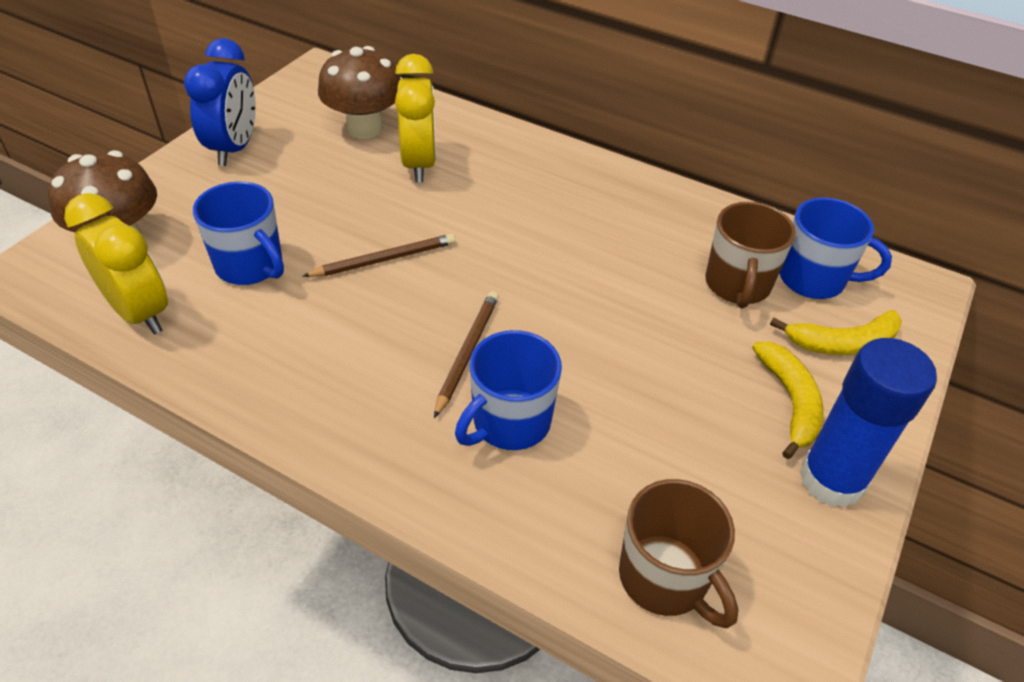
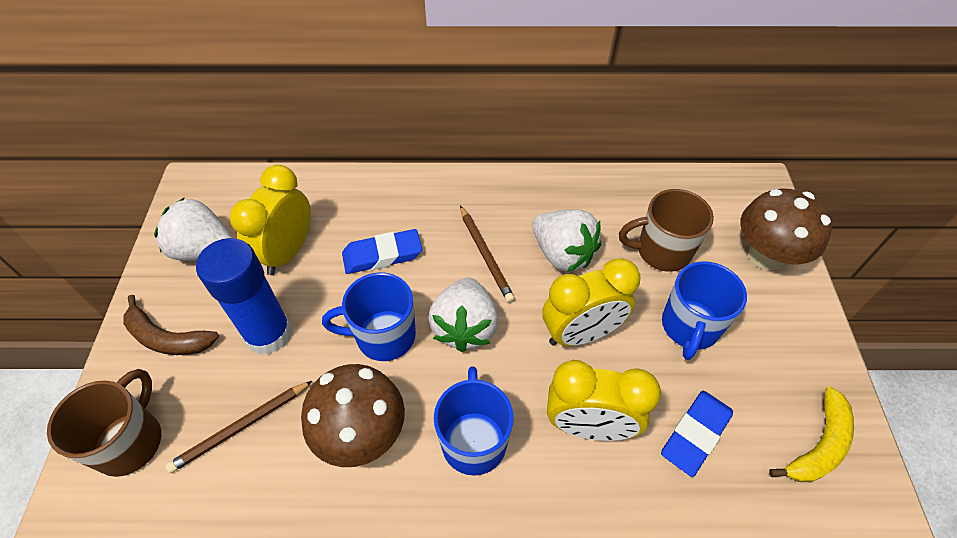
blue clock: [184,38,256,166] = 1 -> none = 0
blue eraser: none = 0 -> [342,229,422,274] [661,391,733,477] = 2
brown banana: none = 0 -> [123,295,219,355] = 1
white strawberry: none = 0 -> [154,197,233,261] [428,277,499,352] [533,209,601,272] = 3
yellow banana: [752,342,824,459] [770,310,902,355] = 2 -> [769,386,854,482] = 1
yellow clock: [64,193,168,335] [395,54,436,182] = 2 -> [230,165,311,275] [542,258,640,346] [547,360,661,441] = 3

